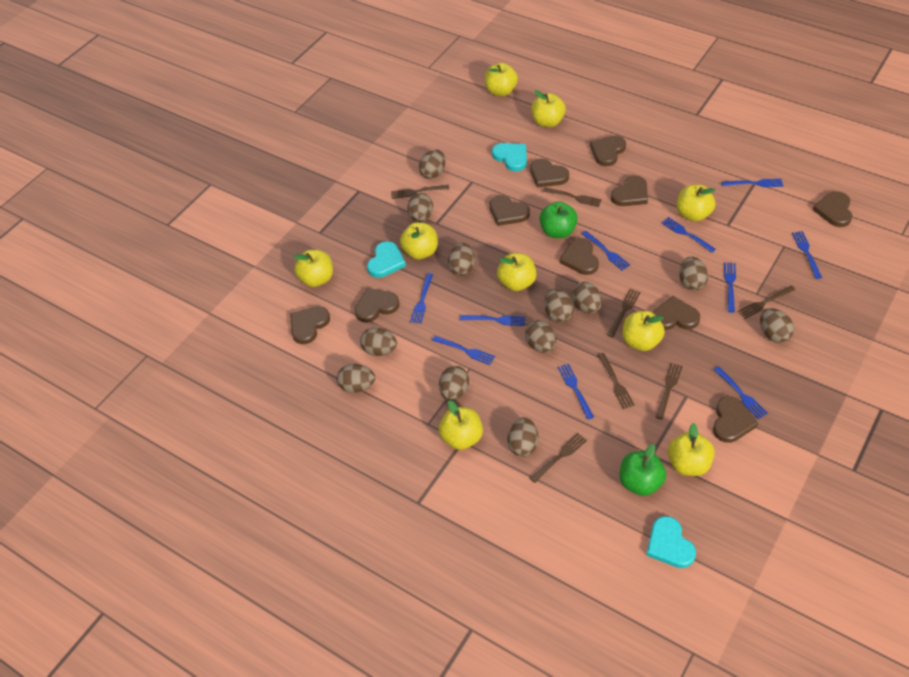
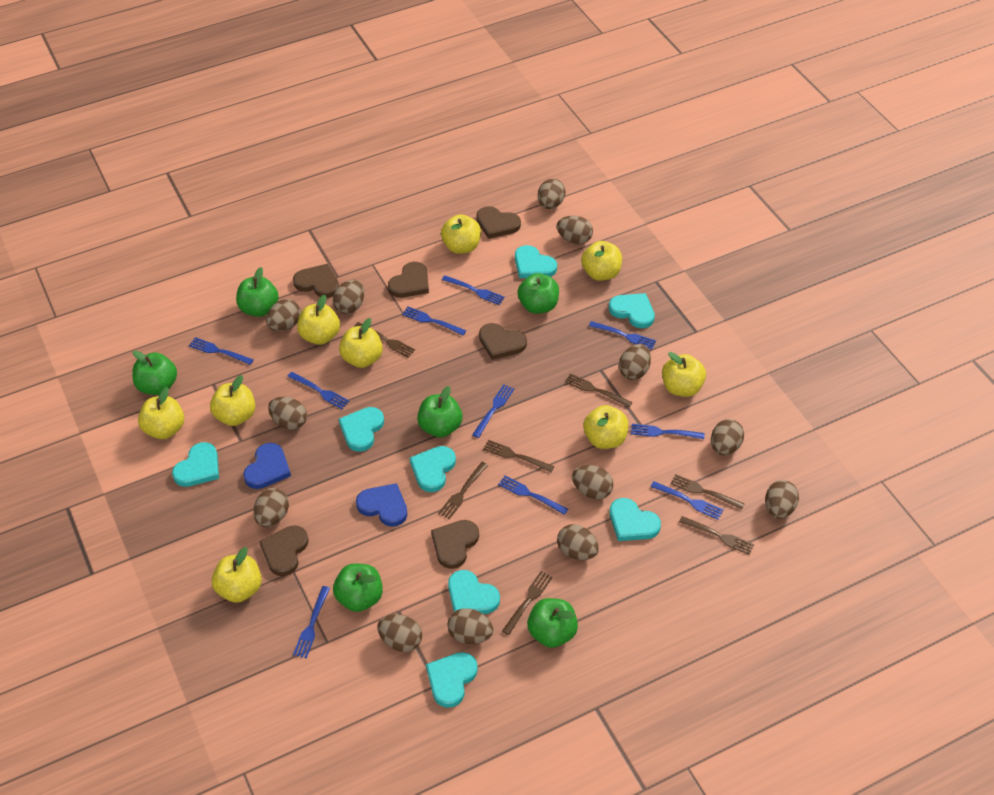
blue heart: none = 0 -> [243,443,291,489] [356,483,407,527] = 2
brown egg: [337,364,375,393] [360,327,397,356] [407,193,433,223] [419,150,446,179] [439,366,469,401] [448,243,475,276] [507,417,539,457] [525,320,556,353] [544,289,574,323] [572,282,602,314] [679,256,708,291] [760,308,794,343] = 12 -> [253,488,289,527] [266,299,301,331] [268,397,307,430] [333,279,364,314] [377,614,422,652] [448,608,493,644] [538,179,566,209] [557,216,593,245] [557,524,599,560] [572,465,613,500] [619,344,651,380] [711,419,744,455] [765,480,799,519] = 13
brown heart: [290,306,330,344] [355,288,400,323] [489,195,530,226] [530,158,569,188] [559,238,599,275] [590,135,626,166] [611,175,648,206] [653,296,700,330] [713,396,758,443] [813,191,853,227] = 10 -> [259,525,309,576] [293,264,339,298] [388,262,429,298] [431,520,479,569] [476,206,521,239] [479,323,527,360] = 6
green apple: [539,201,578,238] [620,444,666,496] = 2 -> [132,351,177,395] [236,267,279,317] [333,563,383,612] [417,386,463,438] [518,273,559,314] [527,598,578,648] = 6
turquoise heart: [367,241,406,278] [492,143,527,172] [646,516,696,568] = 3 -> [172,442,219,487] [339,407,384,452] [409,446,456,492] [426,652,478,708] [448,570,500,614] [515,245,557,278] [609,293,655,328] [610,498,661,541] = 8

